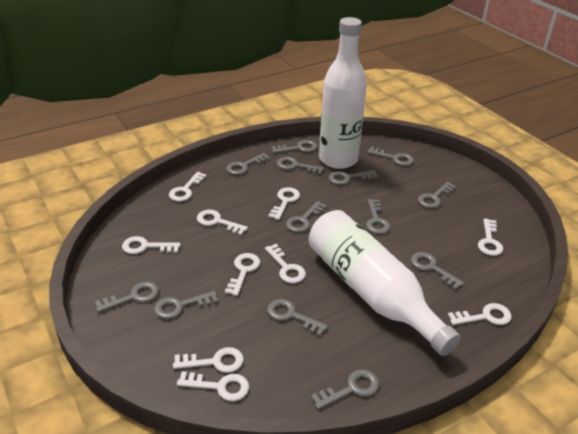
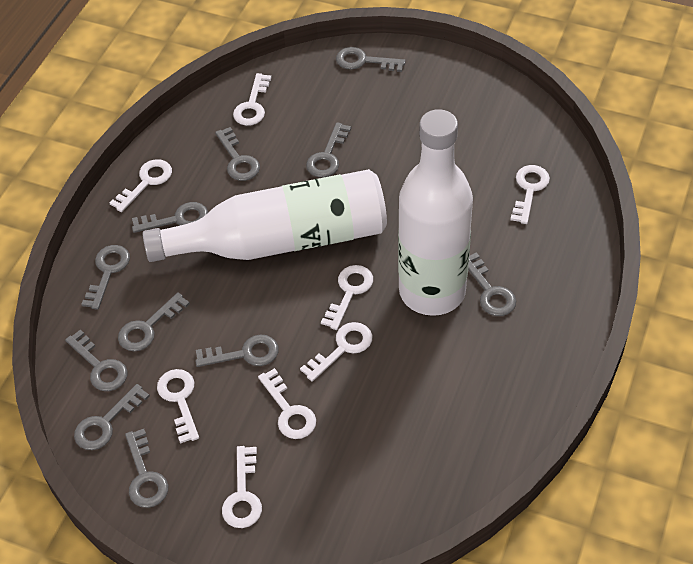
grey key: [95,282,159,313] [154,291,218,319] [226,153,270,175] [267,299,328,336] [271,140,317,153] [277,157,325,175] [286,201,327,232] [311,369,379,410] [329,170,378,185] [366,199,390,234] [367,147,414,166] [411,252,464,290] [418,182,457,208] = 13 -> [65,329,127,391] [74,384,150,450] [81,245,130,310] [118,292,190,351] [125,429,168,508] [132,202,208,233] [195,334,279,367] [215,127,260,181] [306,122,351,178] [336,47,406,72] [468,252,516,316] = 11
white key: [122,236,181,254] [169,172,207,201] [173,347,244,373] [177,371,249,401] [197,210,248,235] [225,253,260,296] [265,244,306,283] [268,187,300,220] [448,303,512,325] [478,219,503,256] = 10 -> [110,159,172,212] [157,369,199,444] [222,446,262,528] [233,73,272,126] [258,368,316,439] [300,322,372,382] [321,265,373,330] [510,165,550,224] = 8

